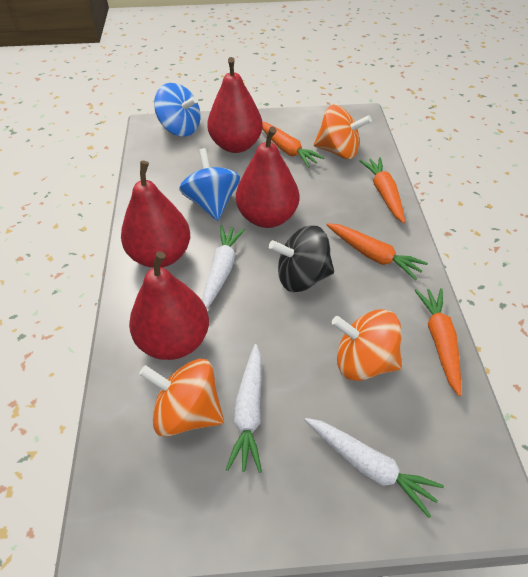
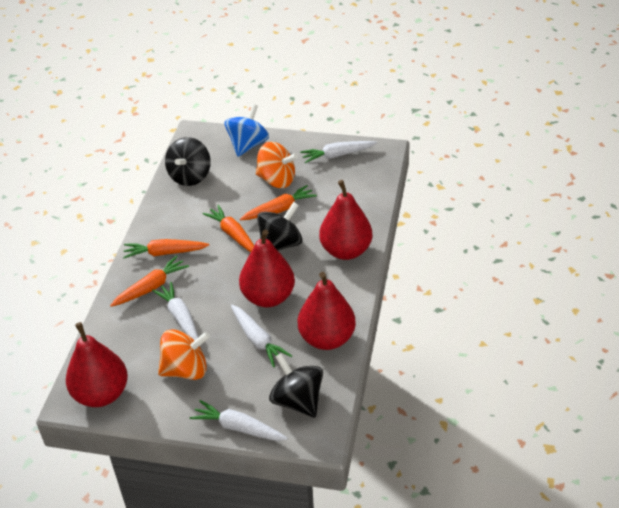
black spinning top: [269,225,334,292] = 1 -> [165,137,211,186] [257,202,303,251] [269,353,323,418] = 3
blue spinning top: [154,83,201,136] [179,148,240,221] = 2 -> [225,104,269,157] = 1
orange spinning top: [139,359,224,437] [314,105,372,159] [332,309,402,381] = 3 -> [158,329,210,380] [256,142,298,188] = 2
white carrot: [202,225,245,309] [226,344,262,473] [305,418,444,518] = 3 -> [152,282,199,341] [190,400,288,441] [231,304,292,367] [300,141,377,163] = 4

